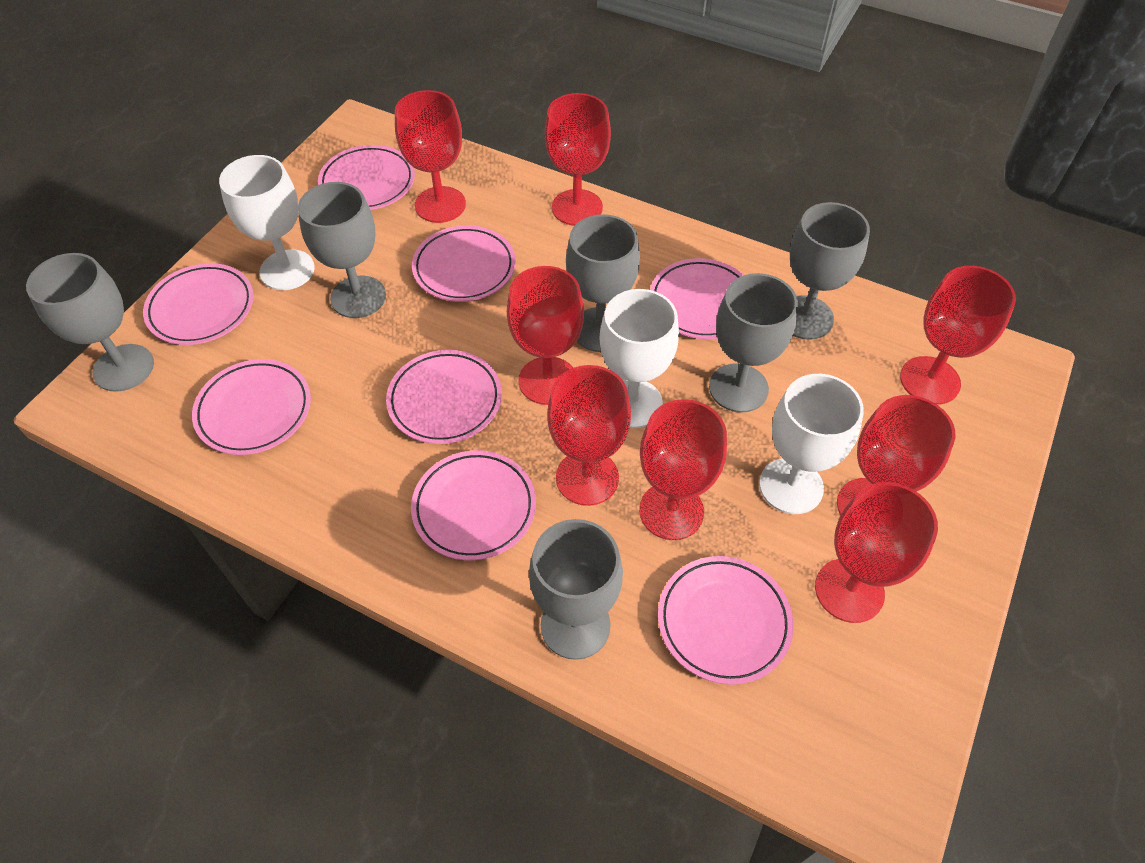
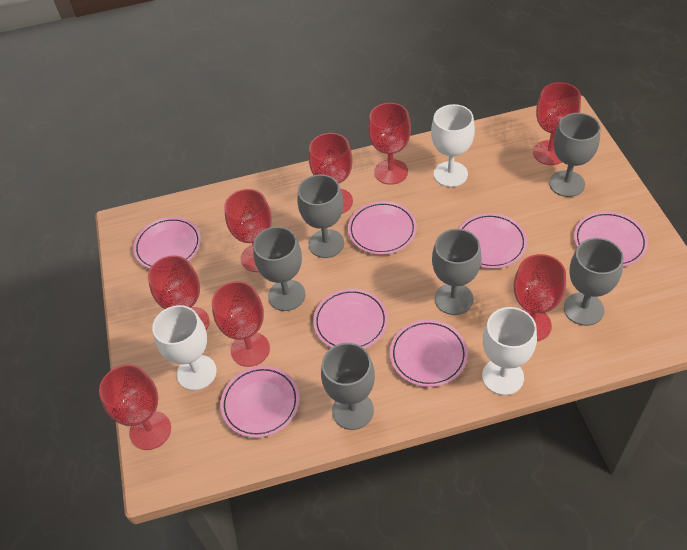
pink plate: [143,263,254,345] [192,359,311,455] [318,145,415,210] [386,350,502,444] [411,450,536,561] [412,225,516,302] [650,258,744,339] [658,556,794,685] = 8 -> [133,217,201,269] [220,366,299,438] [313,289,388,349] [348,201,417,255] [390,320,468,387] [459,213,527,269] [574,211,648,267] = 7

